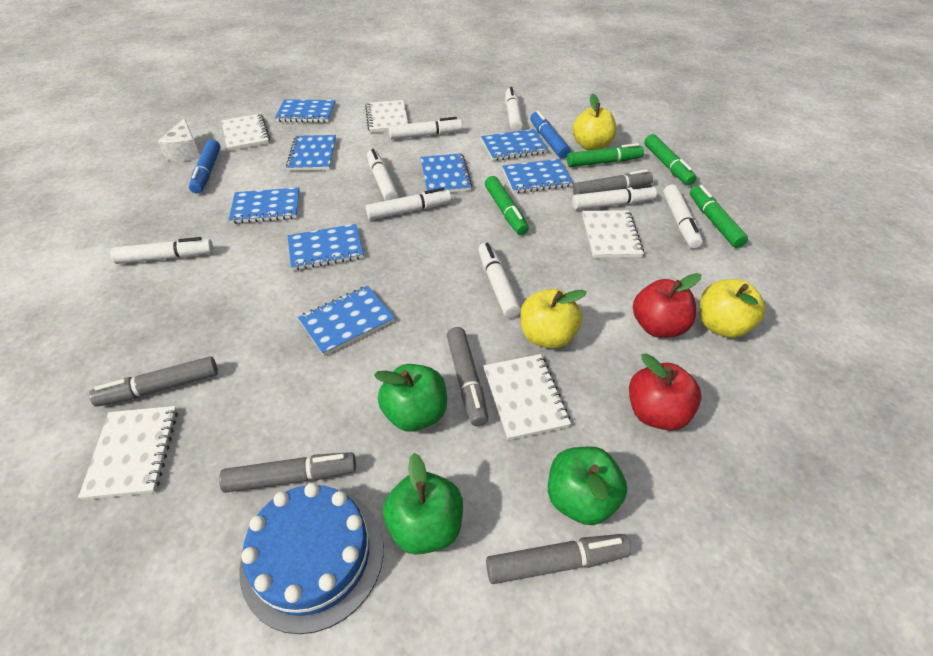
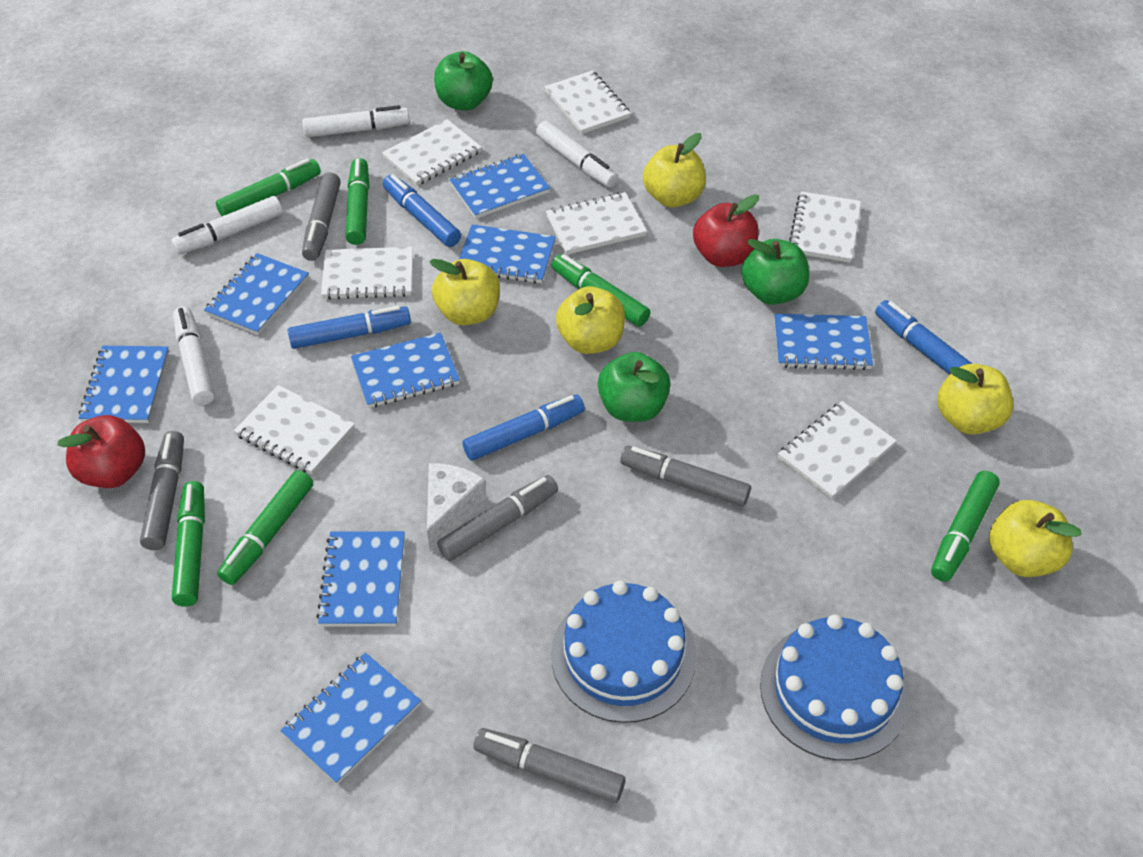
blue cake: [239,483,384,634] = 1 -> [551,580,696,723] [760,614,910,761] = 2
blue marker: [189,139,221,194] [530,111,570,159] = 2 -> [288,306,411,349] [383,174,461,247] [463,395,585,461] [875,300,973,374] = 4
green marker: [485,176,529,235] [567,143,644,167] [644,134,696,185] [690,185,748,248] = 4 -> [172,481,205,606] [216,158,321,216] [217,470,313,585] [345,158,369,245] [551,254,651,327] [931,471,1000,582] = 6
white marker: [110,237,213,264] [366,188,451,220] [367,149,399,201] [389,117,462,139] [478,242,521,318] [505,87,523,132] [572,184,657,210] [663,184,703,249] = 8 -> [171,196,283,254] [173,306,215,406] [303,105,410,137] [536,121,618,187] = 4
white notebook: [78,406,178,500] [221,114,270,151] [365,100,408,133] [483,354,571,440] [582,210,644,258] = 5 -> [234,385,355,475] [321,247,413,300] [382,119,482,186] [544,70,631,134] [546,192,647,255] [778,401,897,499] [789,192,861,263] = 7
yellow apple: [520,289,587,349] [573,94,616,151] [700,279,765,338] = 3 -> [429,259,500,325] [556,286,625,354] [643,133,706,207] [937,364,1013,435] [989,500,1082,577] = 5

